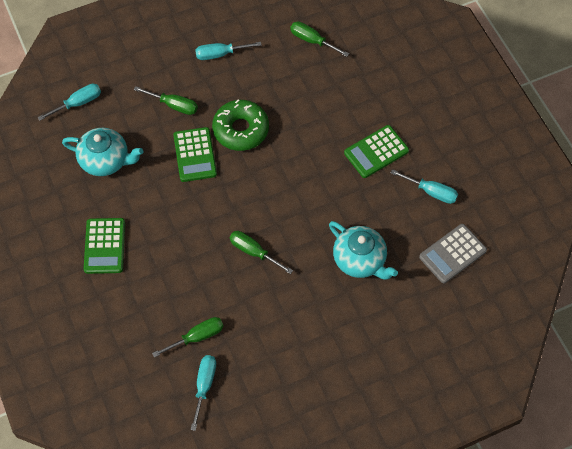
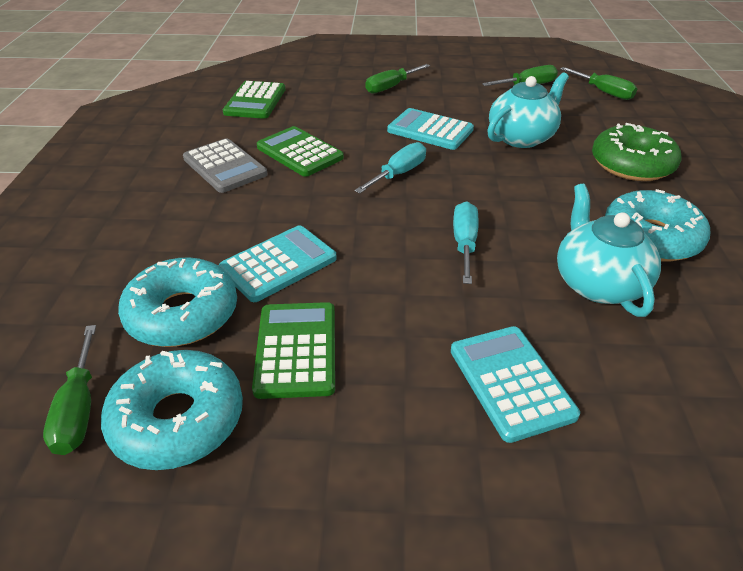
turquoise calculator: none = 0 -> [219,225,337,302] [387,108,474,150] [451,326,580,443] = 3
turquoise donut: none = 0 -> [101,350,243,470] [118,257,237,347] [605,189,710,261] = 3
turquoise screwdriver: [38,84,101,121] [191,355,216,431] [195,42,262,60] [391,169,458,204] = 4 -> [354,142,426,193] [453,201,478,284] = 2

